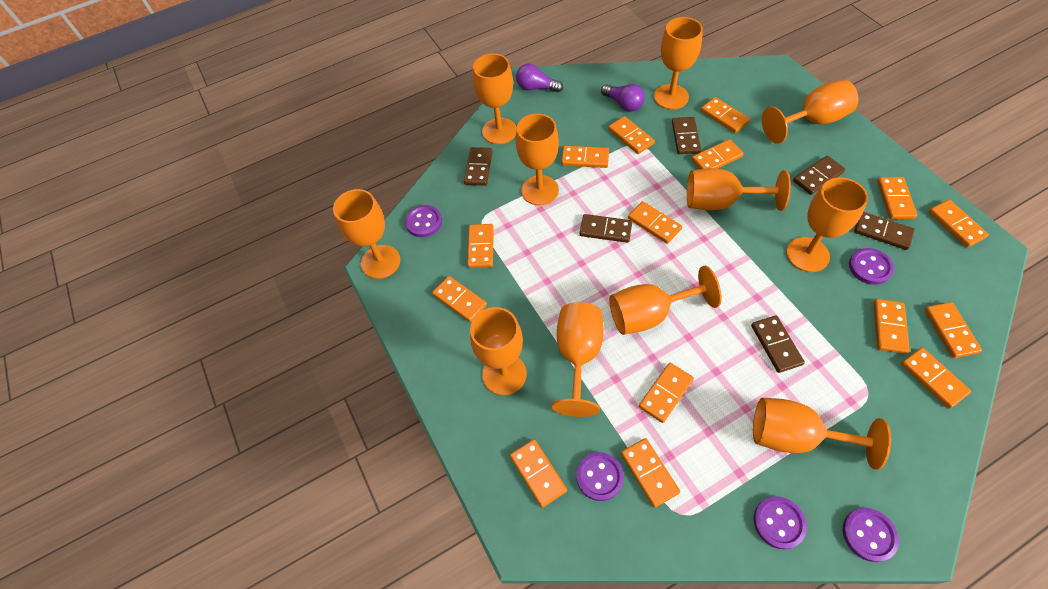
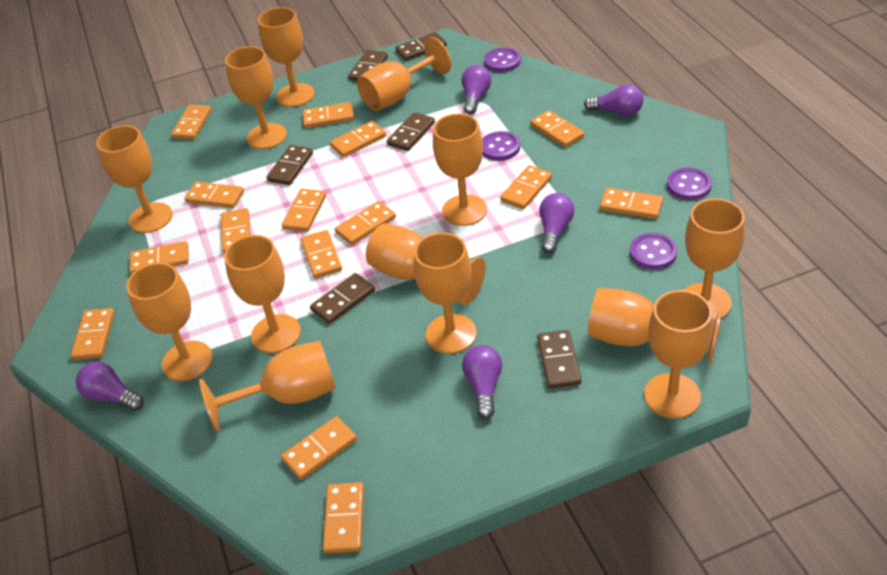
orange goblet: [333,189,400,279] [470,307,527,395] [473,54,517,144] [516,114,559,206] [552,302,604,417] [609,266,722,335] [654,17,703,110] [687,168,791,211] [753,398,891,470] [762,80,858,144] [786,177,868,272] = 11 -> [96,125,173,233] [126,263,213,381] [199,341,336,431] [224,235,301,353] [225,46,287,149] [258,7,315,107] [357,37,451,111] [366,223,486,305] [414,233,477,354] [433,114,487,226] [588,288,722,364] [644,290,713,419] [684,198,745,321] = 13
purple button: [405,205,442,237] [576,452,624,501] [754,496,807,549] [843,508,899,562] [849,248,894,285] = 5 -> [482,131,520,161] [484,48,521,72] [630,233,677,270] [667,167,712,200] = 4
purple light bulb: [516,64,563,92] [601,84,645,112] = 2 -> [76,362,143,411] [462,65,491,114] [462,345,502,419] [539,193,575,253] [584,84,643,116] = 5

